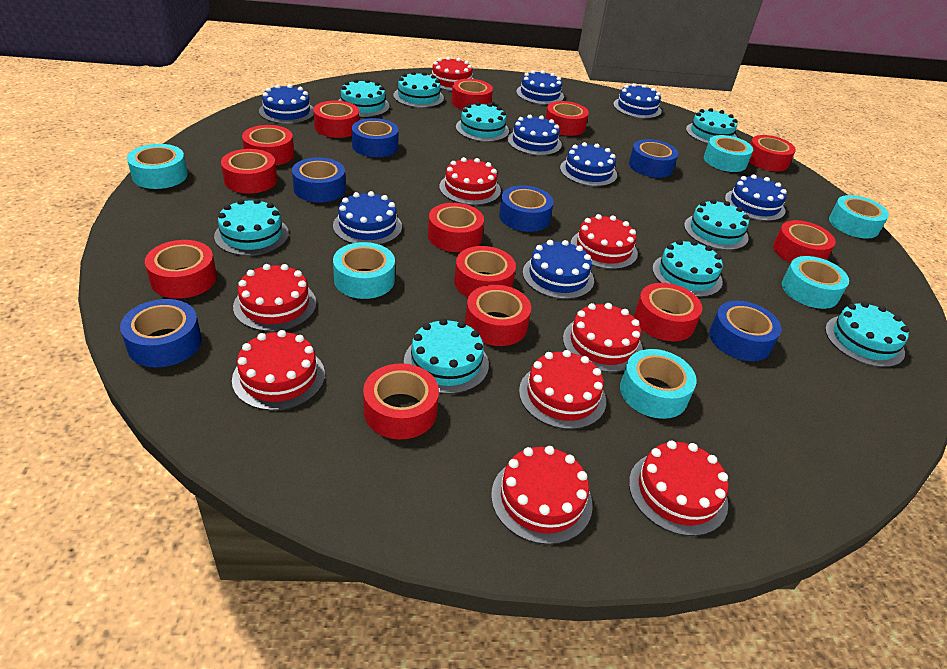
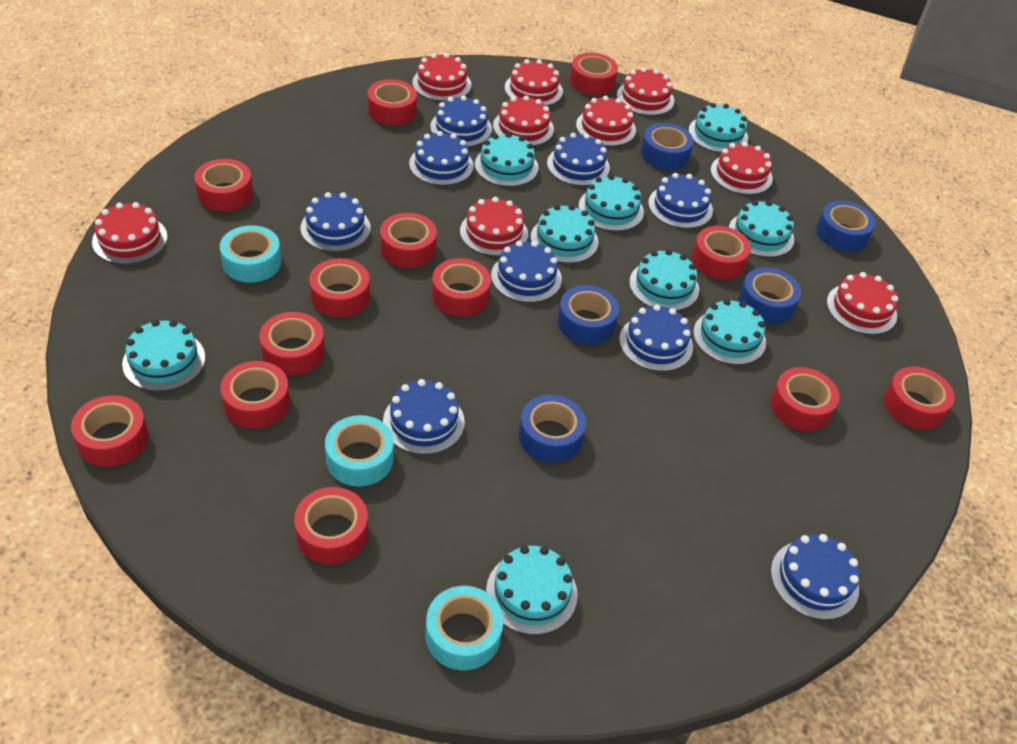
blue cake: [259,84,314,124] [333,191,402,245] [508,115,562,156] [516,70,564,105] [523,240,594,299] [560,142,617,187] [613,83,662,119] [725,174,787,221] = 8 -> [300,192,371,252] [383,379,465,455] [409,131,474,185] [430,96,492,147] [491,241,562,303] [547,133,610,186] [619,304,693,371] [648,173,713,229] [771,534,860,620] = 9
blue tape: [120,299,202,367] [292,157,346,202] [352,118,399,157] [499,185,554,232] [629,139,678,178] [709,301,781,361] = 6 -> [518,395,586,463] [557,285,619,345] [641,123,694,170] [739,267,801,324] [816,200,876,252] = 5
turquoise tape: [127,144,188,189] [333,242,395,299] [620,349,697,419] [704,135,753,172] [782,256,849,309] [829,195,889,239] = 6 -> [220,225,281,283] [325,415,394,486] [426,586,503,670] = 3

